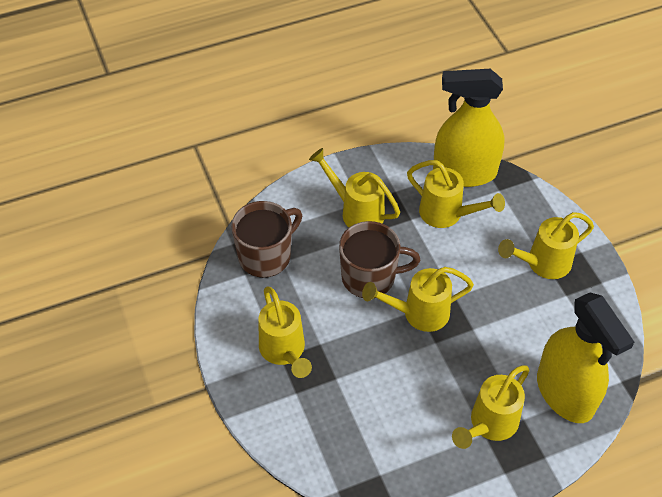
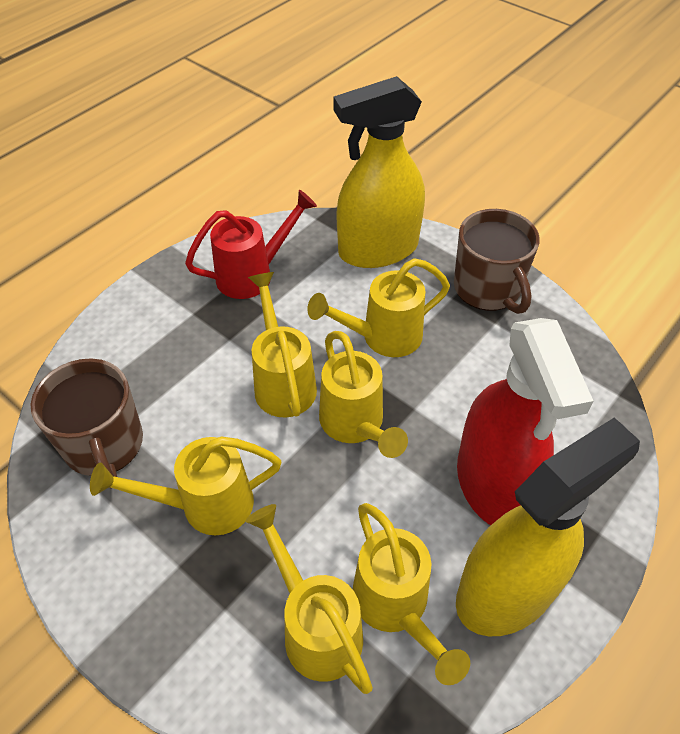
red spray bottle: none = 0 -> [457,318,593,525] = 1
red watering can: none = 0 -> [185,190,317,299] = 1

